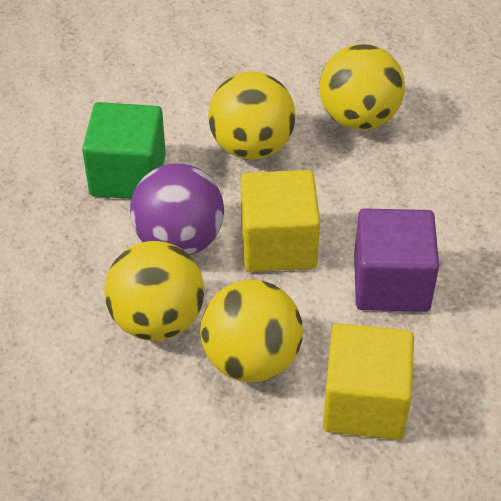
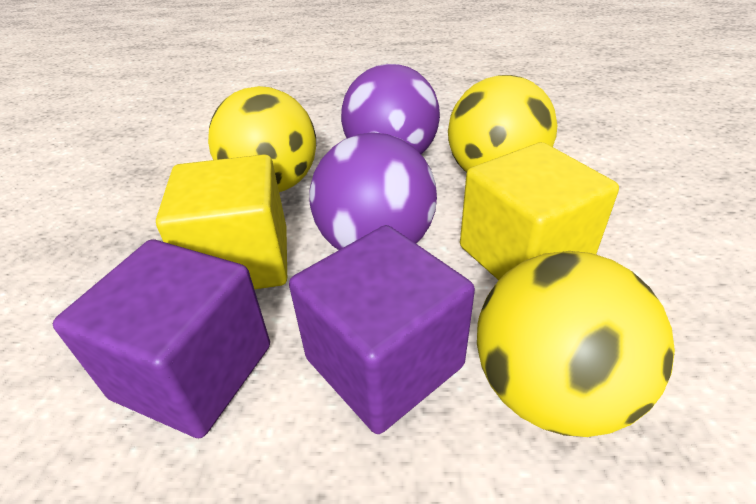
green cube: [82,102,166,199] = 1 -> none = 0
purple ball: [130,163,224,256] = 1 -> [309,132,437,250] [341,64,440,154] = 2
purple cube: [354,208,439,312] = 1 -> [53,240,270,438] [289,225,475,434] = 2
yellow ball: [104,241,204,341] [200,280,303,382] [208,72,296,160] [319,44,405,130] = 4 -> [208,86,316,192] [448,75,557,172] [477,251,675,437] = 3

